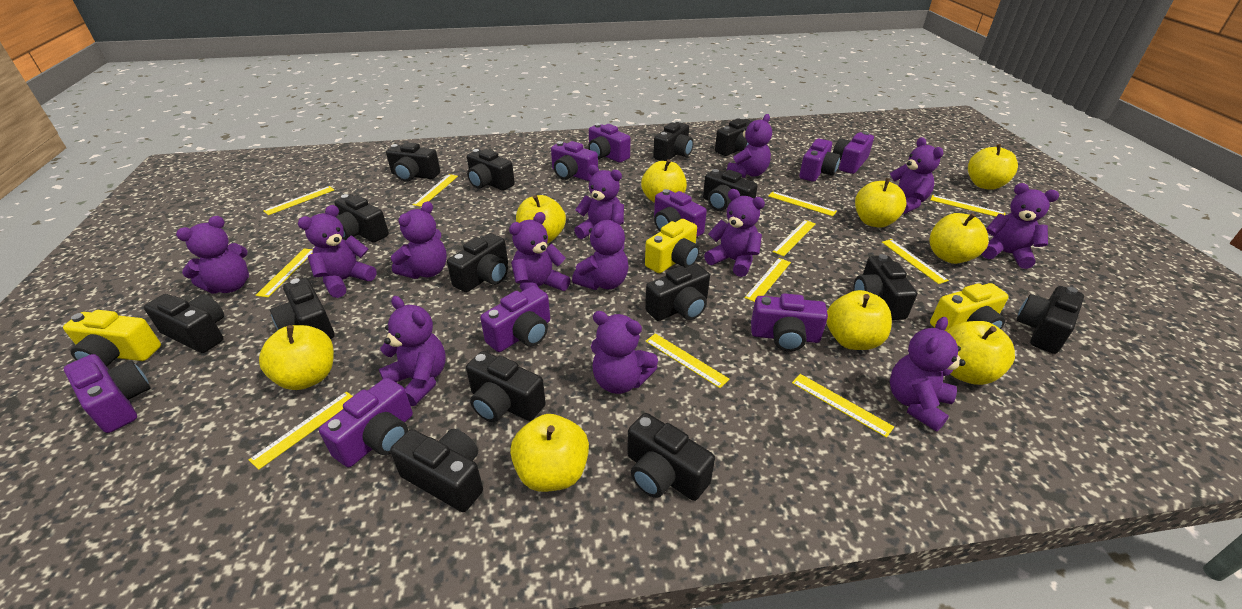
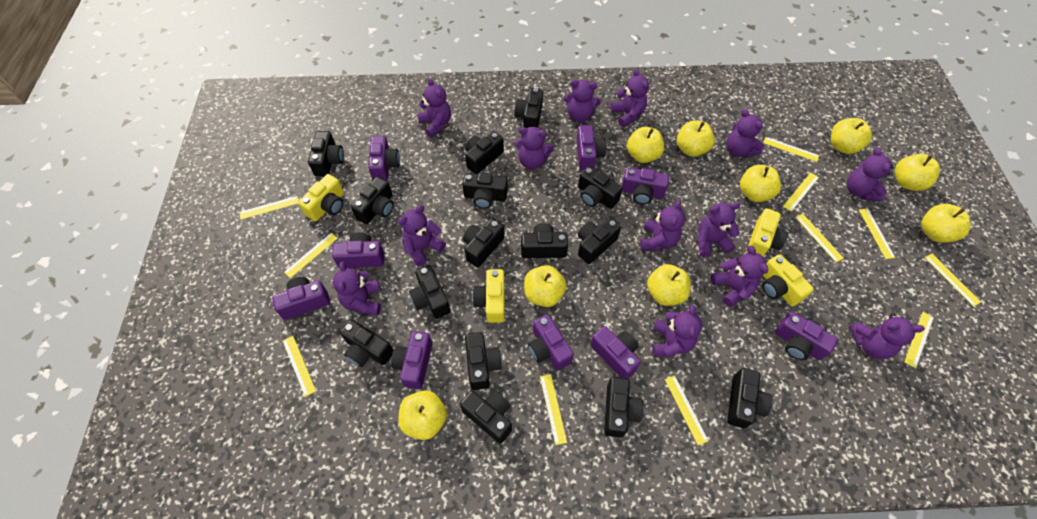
yellow camera: [63,310,161,366] [645,219,700,273] [930,283,1009,331] = 3 -> [298,174,344,221] [472,269,505,323] [746,208,788,256] [762,254,814,306] = 4

